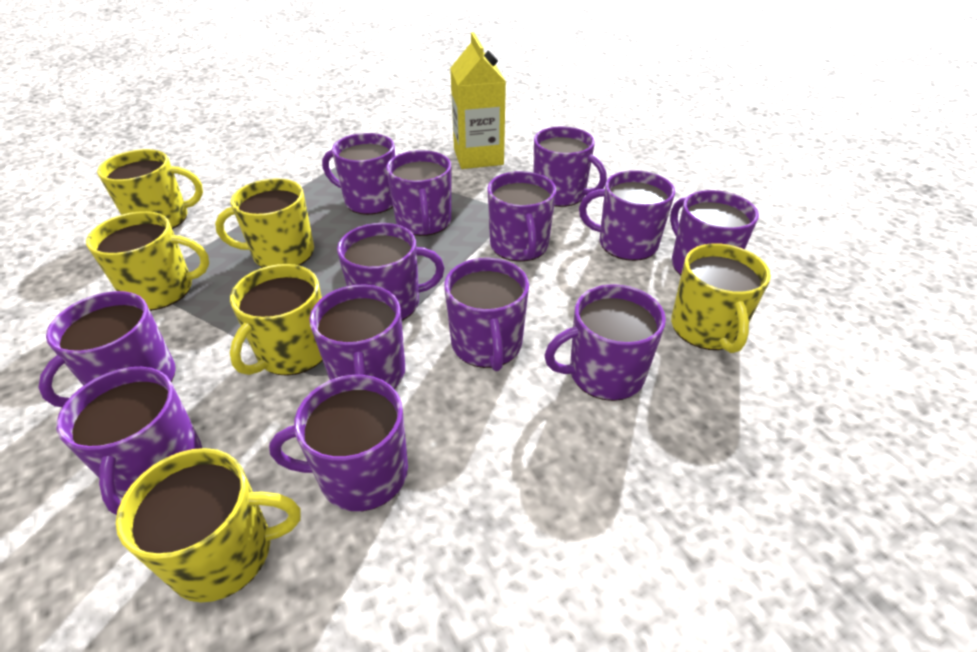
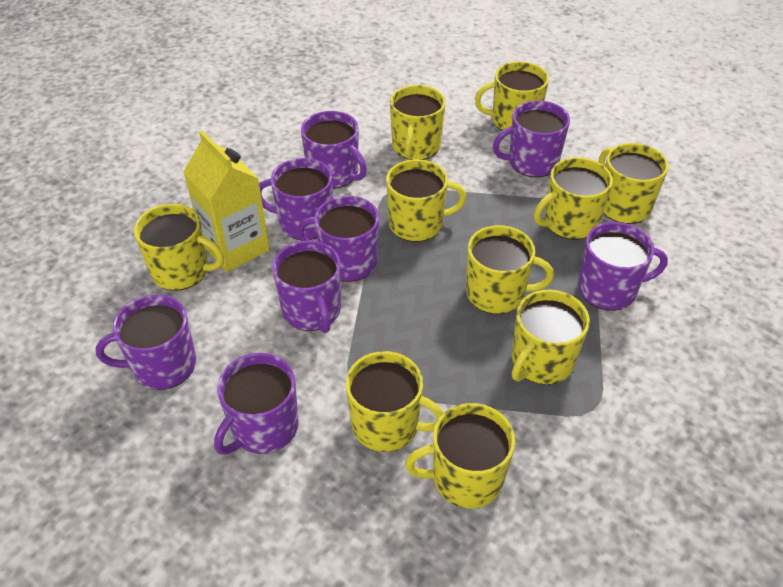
purple mug: [38,291,176,407] [56,367,202,515] [269,375,408,511] [309,284,405,389] [322,133,395,215] [337,223,444,320] [386,150,451,236] [444,258,529,371] [487,171,556,262] [534,126,607,207] [544,284,666,401] [579,170,675,261] [670,190,759,275] = 13 -> [96,294,196,390] [214,353,299,455] [259,158,333,240] [272,241,341,333] [297,196,379,282] [301,111,367,189] [493,100,570,177] [578,222,668,311] = 8
yellow mug: [86,211,209,311] [97,149,203,229] [116,448,301,602] [215,178,314,268] [230,264,323,376] [671,243,771,353] = 6 -> [134,204,224,291] [346,351,444,452] [386,159,466,242] [390,85,446,160] [405,403,515,508] [466,225,554,314] [475,61,549,134] [512,290,590,385] [534,157,613,240] [599,143,669,224] = 10

